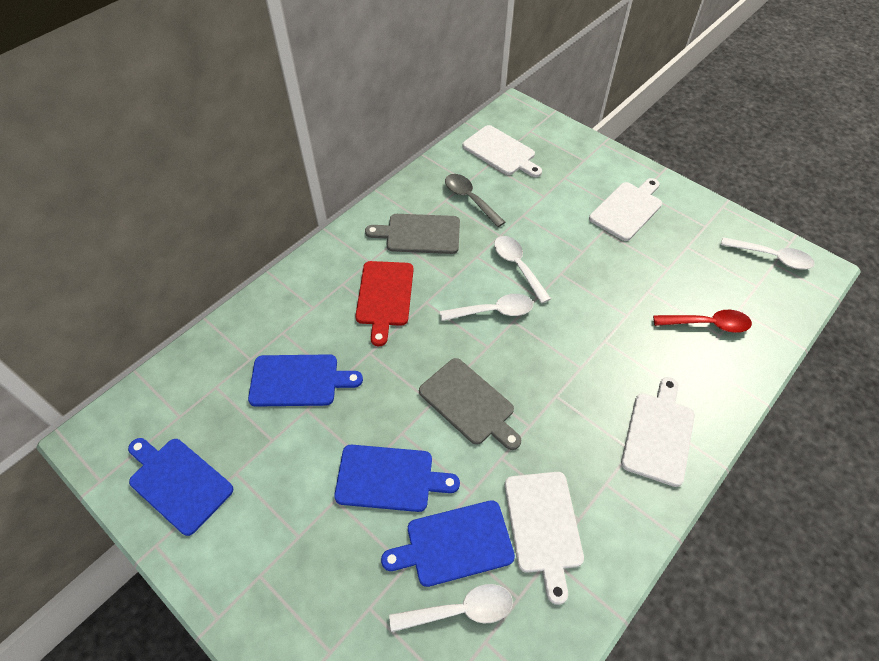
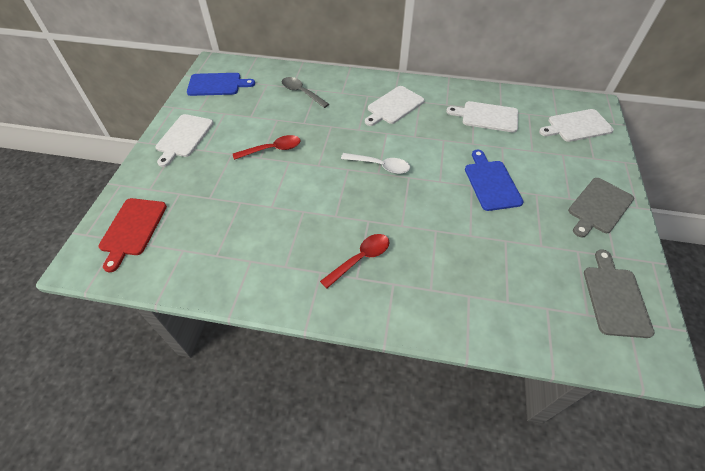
blue cutting board: [128,438,233,536] [248,354,363,407] [334,445,460,512] [381,500,515,587] = 4 -> [187,73,255,96] [465,150,524,211] = 2
red spoon: [653,310,752,333] = 1 -> [233,135,301,160] [320,234,390,289] = 2
white spoon: [389,584,513,632] [440,294,533,321] [494,236,551,304] [721,237,814,270] = 4 -> [341,153,410,174] = 1

